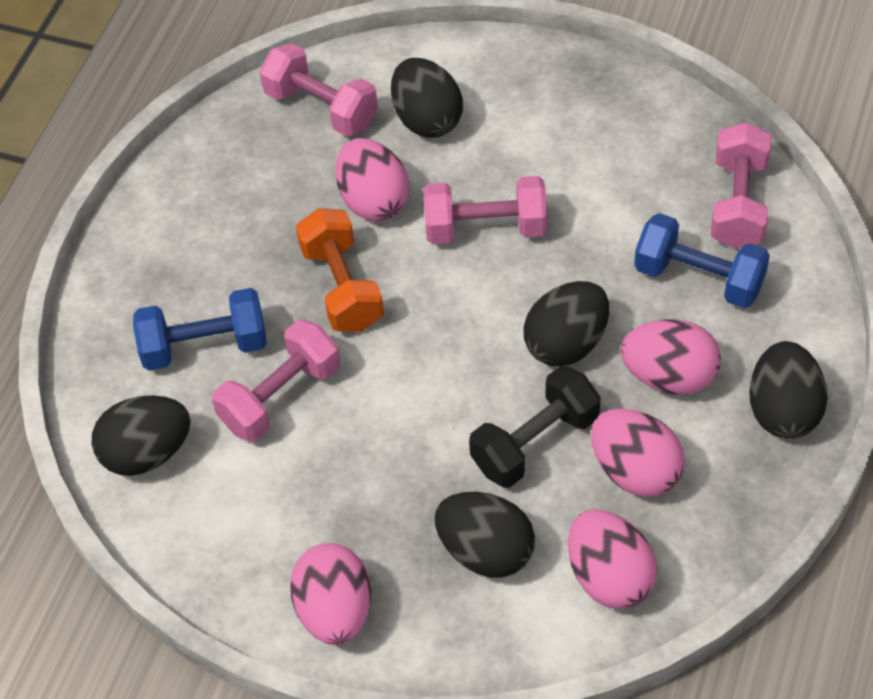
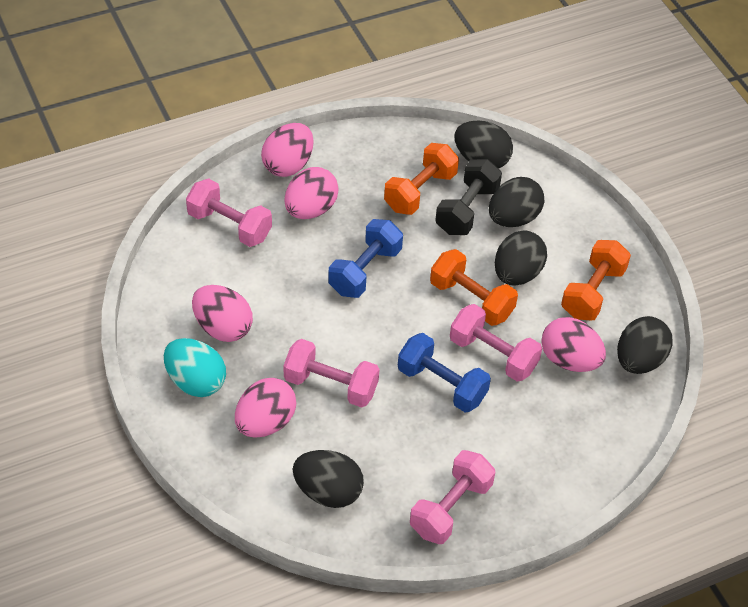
orange dumbbell: [296,208,384,332] = 1 -> [384,143,459,215] [430,249,518,326] [561,240,631,320] = 3
turquoise egg: none = 0 -> [164,338,226,397] = 1

